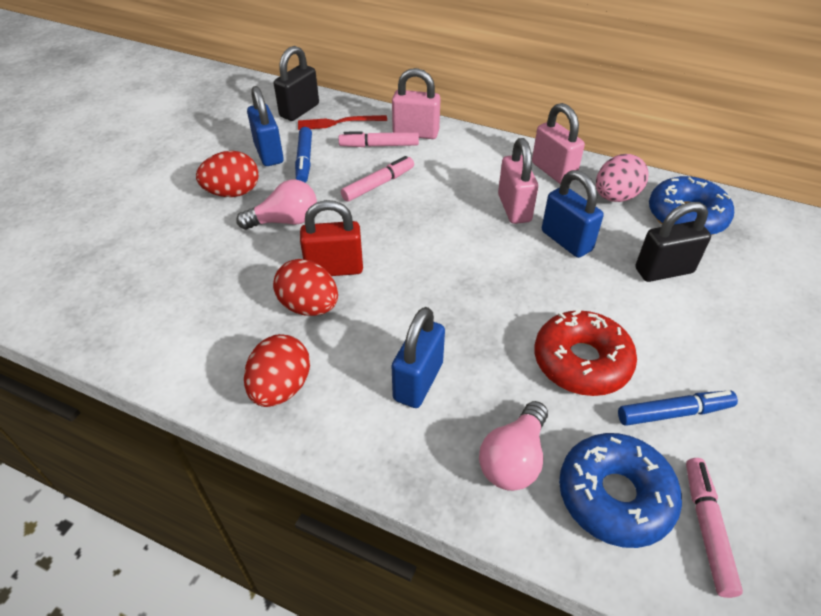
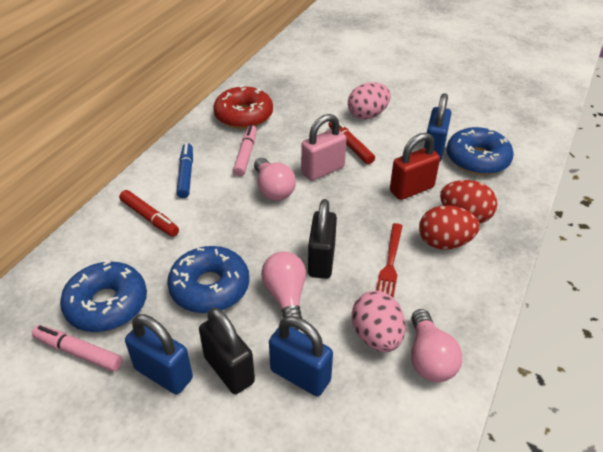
blue donut: [559,433,682,548] [649,176,734,235] = 2 -> [60,260,147,332] [167,246,249,313] [446,127,514,175] = 3
blue marker: [295,127,312,182] [618,390,738,426] = 2 -> [176,143,193,198] = 1
pink egg: [596,154,649,202] = 1 -> [348,82,391,120] [352,291,405,352] = 2
pink light bulb: [236,180,317,230] [479,401,548,491] = 2 -> [254,158,296,201] [261,251,306,330] [411,309,462,382] = 3
pink marker: [338,131,419,147] [341,156,414,202] [686,458,743,598] = 3 -> [32,325,123,372] [233,125,257,177] = 2
pink padlock: [392,68,441,139] [498,138,538,224] [532,103,585,184] = 3 -> [301,114,347,181] = 1
red egg: [196,151,259,197] [244,334,310,407] [273,259,338,316] = 3 -> [419,205,480,250] [440,180,497,223] = 2
red marker: none = 0 -> [119,190,179,237] [328,122,375,164] = 2

